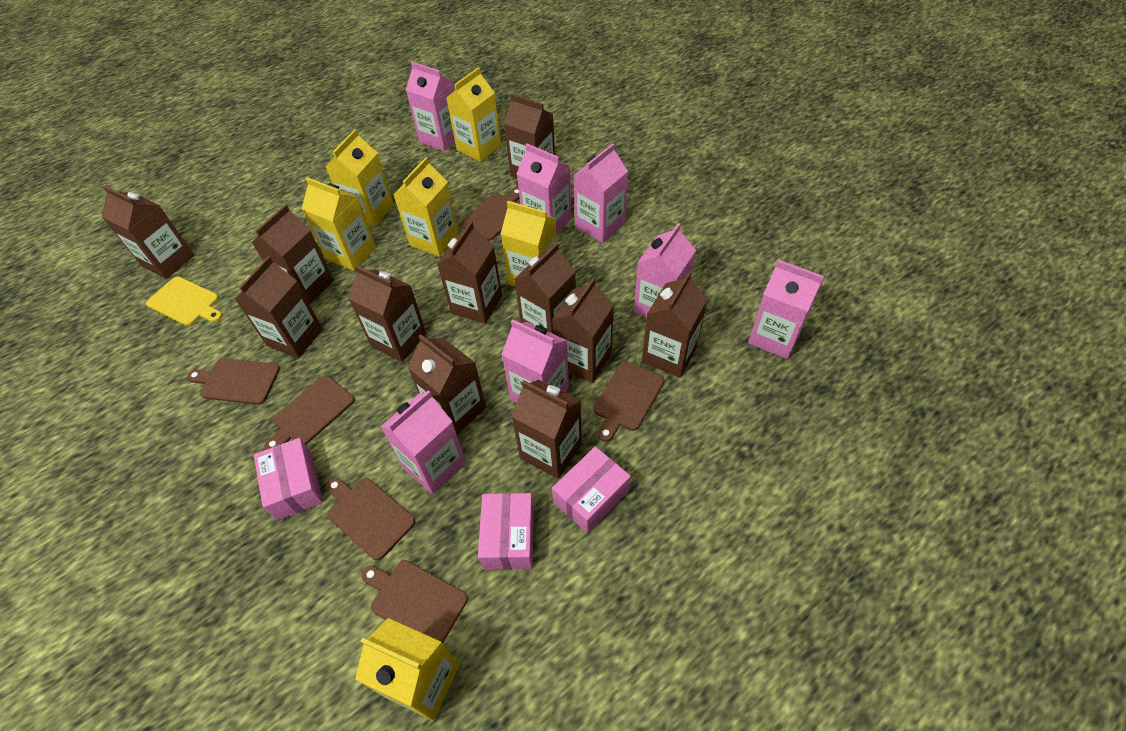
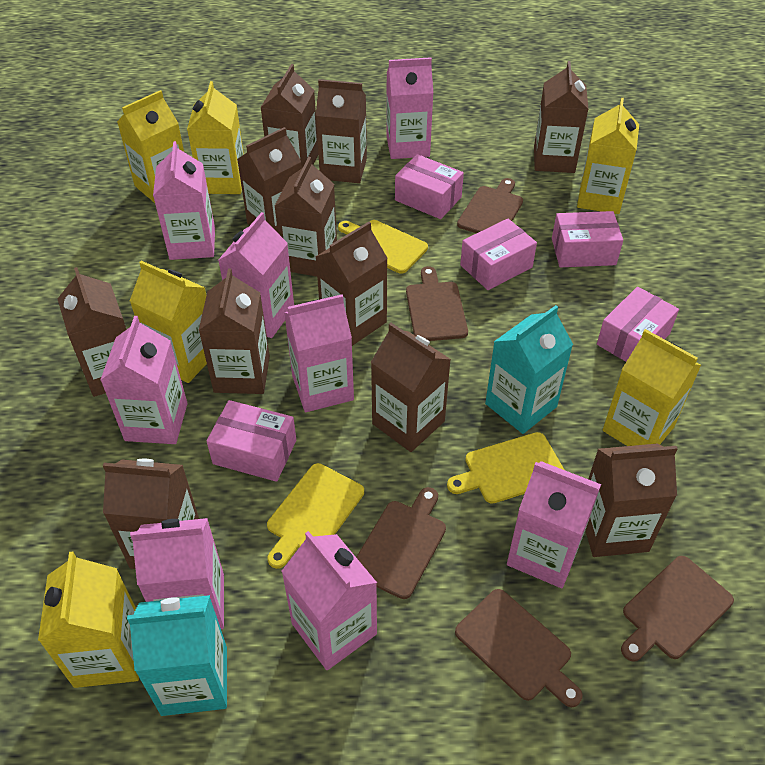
brown cutting board: [187,358,280,405] [265,376,355,450] [326,478,415,561] [362,560,468,644] [461,188,520,241] [593,361,664,442] = 6 -> [356,487,446,599] [406,266,468,341] [455,589,583,707] [457,178,523,233] [621,556,734,662] = 5
pink box: [254,438,323,521] [478,493,534,570] [552,447,631,533] = 3 -> [207,400,296,482] [395,154,464,219] [460,219,537,290] [552,211,623,267] [597,287,679,362] = 5
pink carton: [380,390,466,494] [406,62,455,151] [501,319,569,403] [517,143,572,234] [573,143,628,243] [634,223,696,318] [748,260,824,359] = 7 -> [100,316,188,444] [130,518,224,630] [153,141,215,260] [218,212,294,338] [282,531,377,670] [284,294,354,412] [386,57,433,159] [507,461,601,588] = 8
turquoise carton: none = 0 -> [127,595,227,716] [485,305,573,434] = 2
yellow cutting board: [146,276,223,326] = 1 -> [267,463,364,569] [338,220,428,274] [447,432,564,504] = 3

